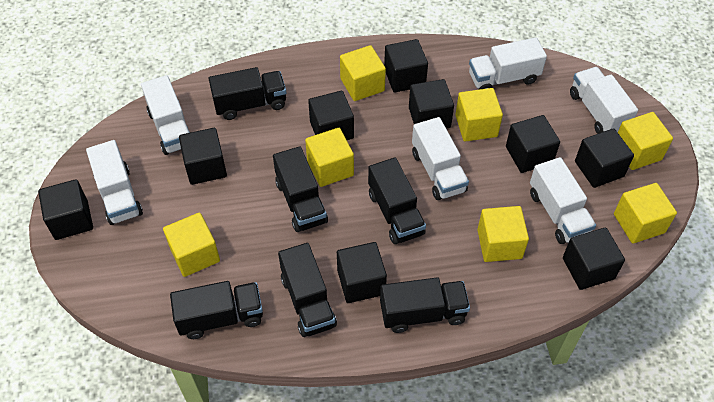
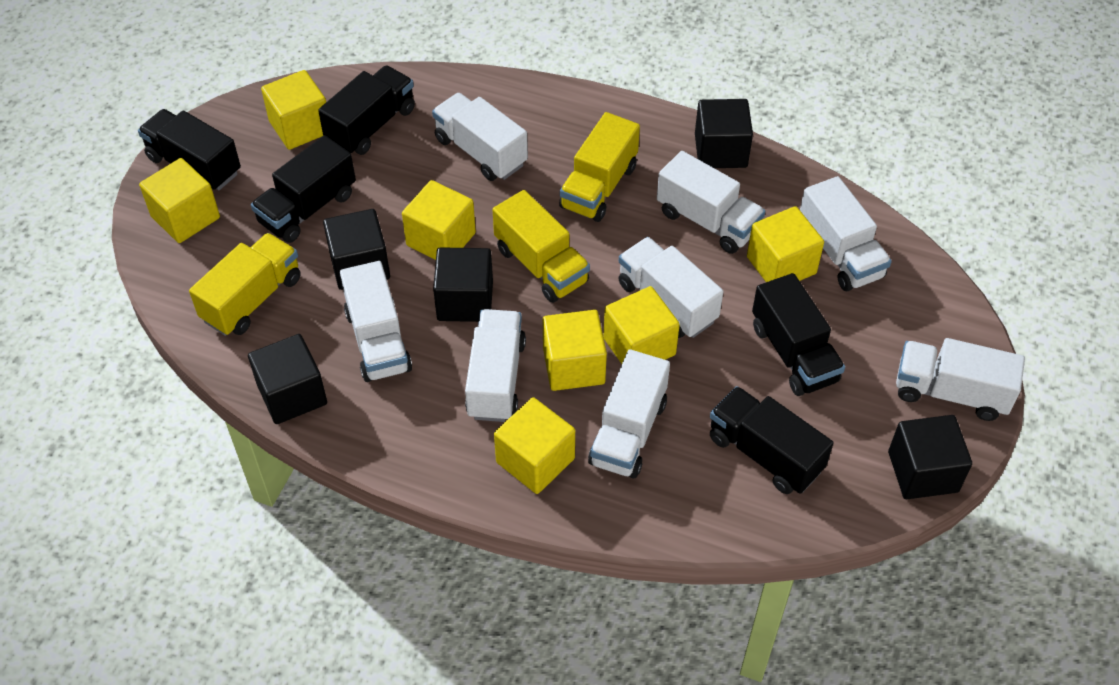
black cube: [38,179,93,240] [179,128,227,185] [308,91,354,140] [337,242,387,303] [384,39,428,93] [409,79,454,129] [506,115,560,173] [563,228,625,290] [575,128,634,188] = 9 -> [248,334,327,424] [323,209,390,290] [433,247,493,322] [695,99,753,168] [888,415,972,499] = 5
black truck: [170,281,263,339] [209,67,286,120] [273,146,328,232] [278,243,337,337] [368,158,426,244] [380,277,470,333] = 6 -> [138,109,241,190] [251,135,356,243] [318,65,415,155] [710,386,833,494] [752,273,845,396] = 5
white truck: [86,140,143,225] [141,75,191,155] [412,117,469,200] [469,37,547,90] [530,157,596,244] [570,67,638,134] = 6 -> [340,261,412,382] [432,93,528,181] [465,309,526,422] [588,349,670,478] [618,237,723,338] [657,151,765,254] [800,176,892,291] [896,338,1025,421] = 8
yellow truck: none = 0 -> [189,233,301,336] [493,190,590,303] [559,112,640,222] = 3

